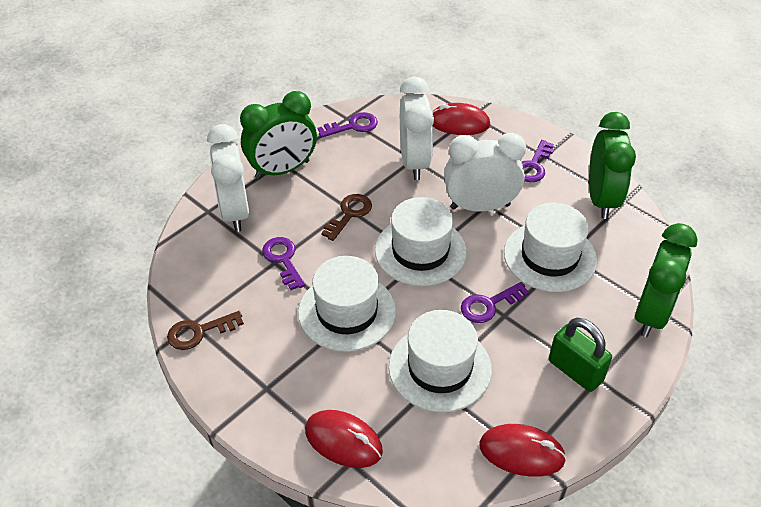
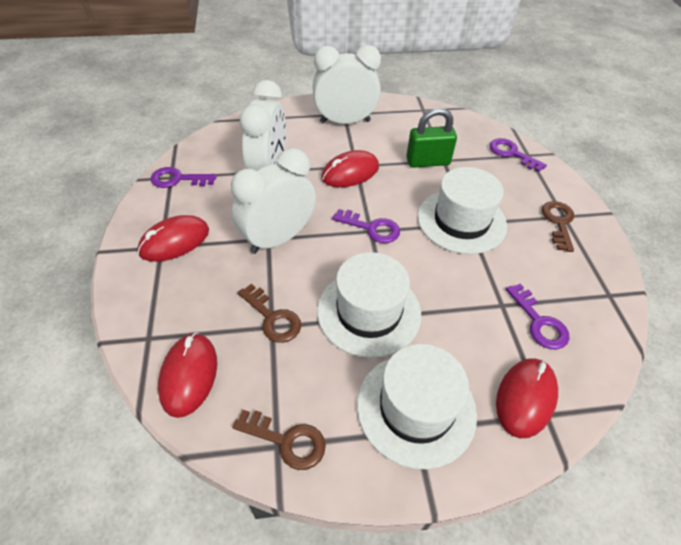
brown key: [167,311,244,350] [322,194,372,241] = 2 -> [232,410,326,470] [238,284,301,343] [542,201,574,252] = 3
green clock: [240,91,317,179] [589,112,636,219] [635,223,698,337] = 3 -> none = 0
red mouse: [305,410,383,468] [432,103,490,135] [479,424,567,477] = 3 -> [138,215,209,262] [158,333,217,418] [321,150,379,187] [496,358,558,438] = 4
white hat: [298,256,396,352] [375,197,467,286] [389,310,492,412] [504,203,597,292] = 4 -> [317,252,421,358] [357,344,477,469] [418,167,507,254] = 3

